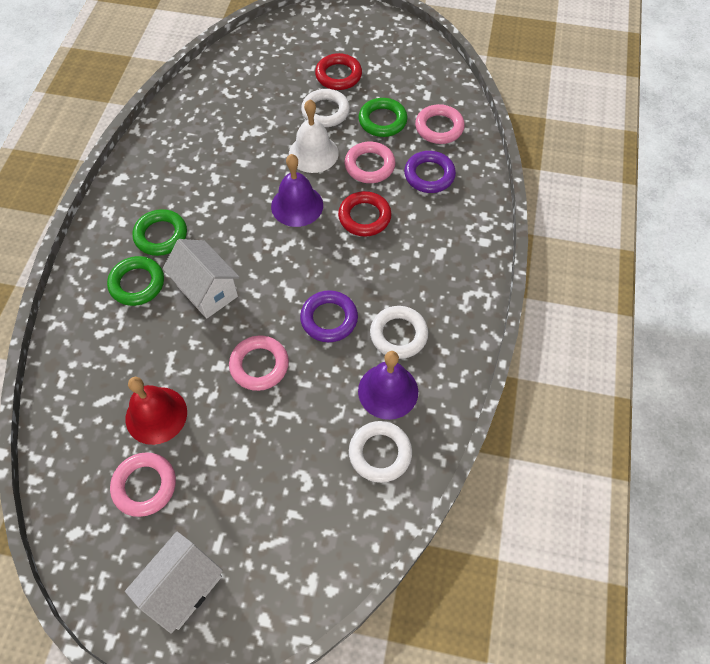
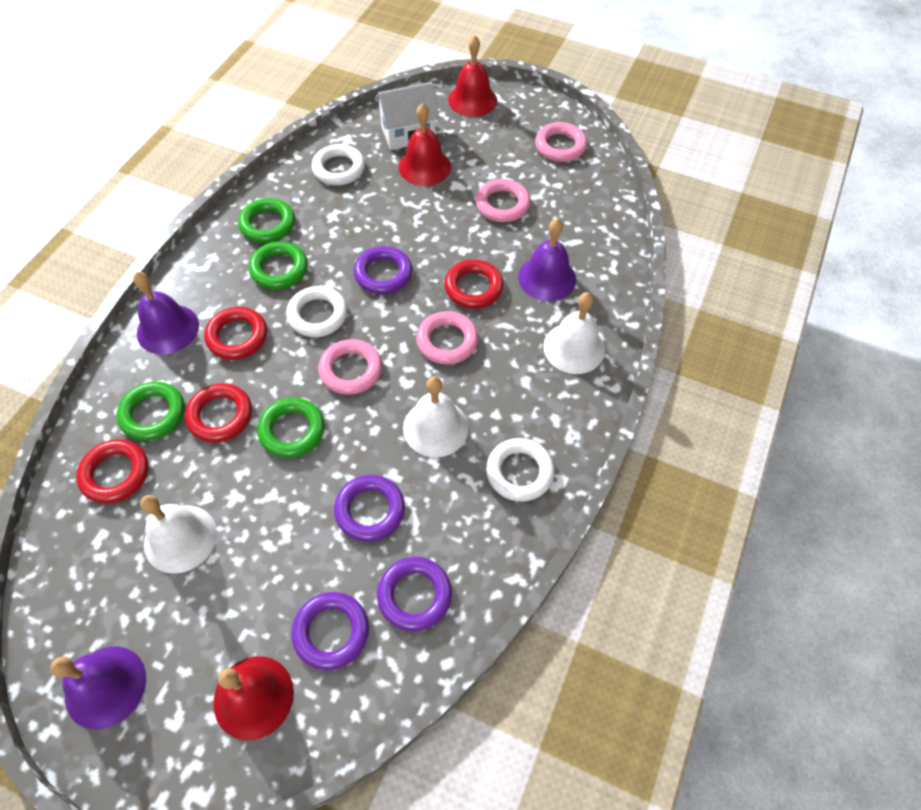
green ring: [107,256,164,306] [133,209,187,256] [359,98,407,137] = 3 -> [117,382,185,441] [238,198,295,243] [249,241,308,289] [257,398,325,458] = 4
purple bell: [271,154,323,227] [358,351,418,420] = 2 -> [50,646,146,729] [133,272,199,354] [518,219,576,301] = 3
purple ring: [300,290,358,342] [404,151,456,193] = 2 -> [292,592,369,670] [334,475,405,542] [354,246,412,295] [377,557,452,631] = 4
red bell: [126,377,187,445] = 1 -> [213,656,294,740] [399,103,451,186] [448,35,497,117] = 3
red ring: [315,53,362,90] [338,191,392,237] = 2 -> [76,439,148,504] [185,383,252,443] [204,307,267,360] [444,259,504,309] = 4
white bell: [289,99,339,173] = 1 -> [140,495,217,574] [403,376,469,457] [543,292,605,374] = 3
white house: [125,532,223,634] [163,239,240,319] = 2 -> [375,82,440,150] = 1

